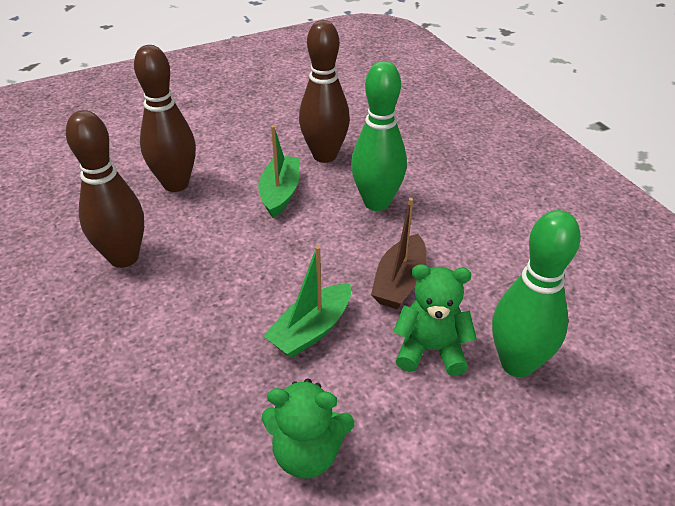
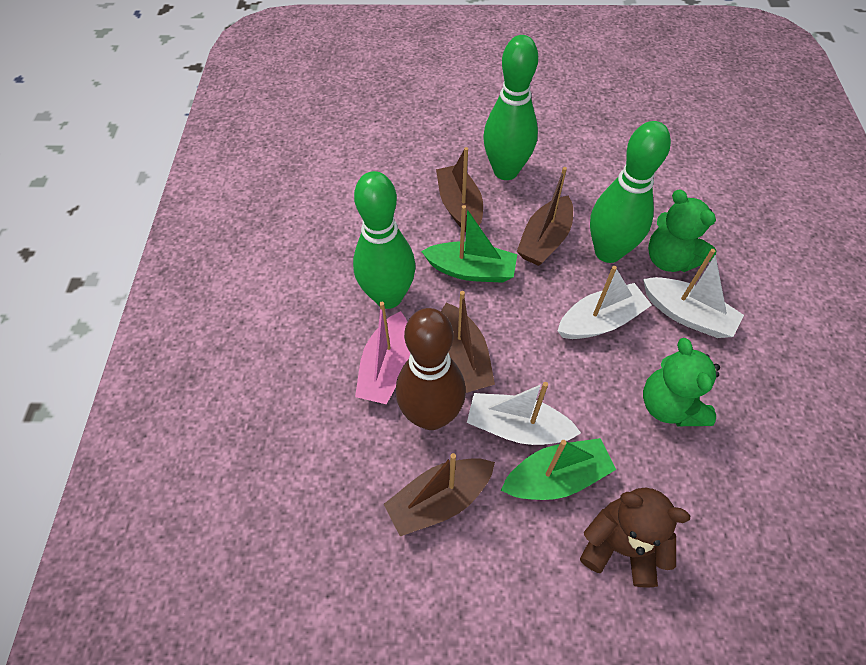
brown boat: [371,198,427,309] = 1 -> [384,453,495,536] [436,147,483,232] [441,291,495,393] [517,167,573,266] = 4
brown bowling pin: [66,110,144,268] [134,45,196,192] [299,20,350,163] = 3 -> [396,308,466,430] = 1
brown teddy bear: none = 0 -> [580,487,690,588] = 1
green bowling pin: [351,61,407,211] [492,210,581,377] = 2 -> [353,171,416,309] [483,35,538,180] [590,121,671,263] = 3
pink boat: none = 0 -> [355,302,410,404] = 1
white boat: none = 0 -> [467,382,581,445] [558,266,652,339] [643,249,744,338] = 3

